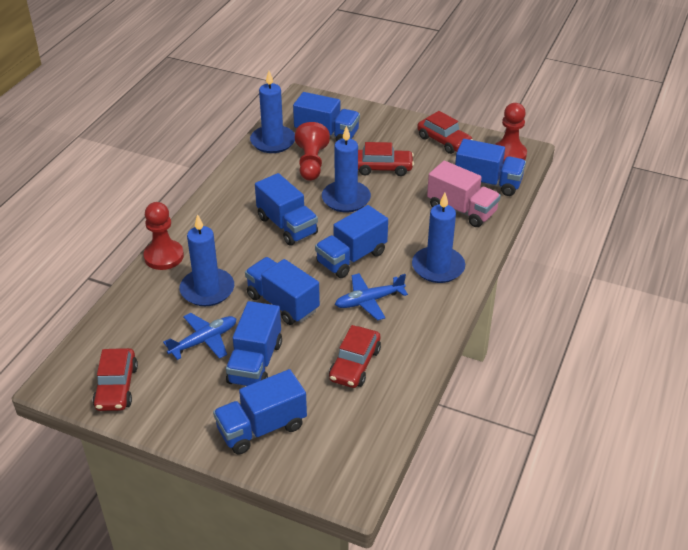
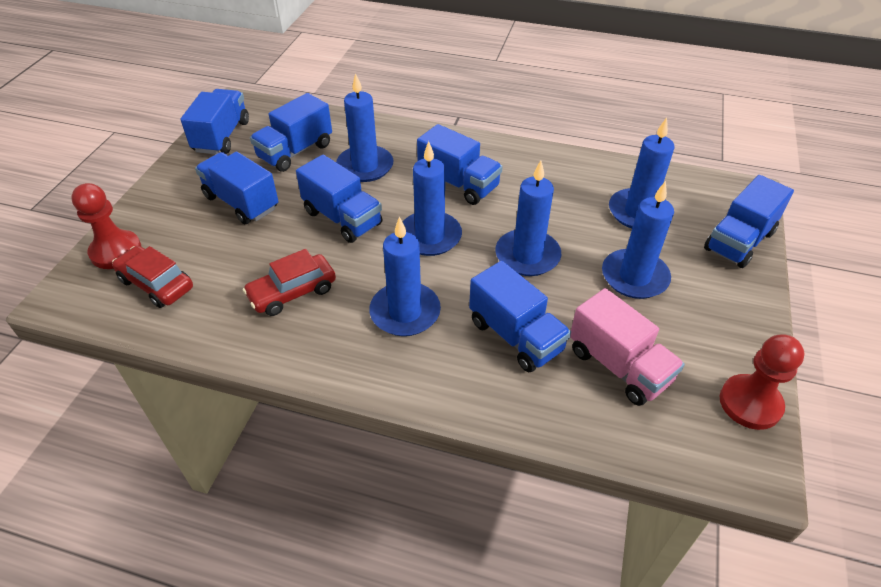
blue candle: [180,214,234,306] [250,71,295,153] [322,126,371,212] [412,193,465,283] = 4 -> [336,73,394,182] [369,217,441,336] [403,141,462,256] [495,160,561,276] [602,181,674,299] [609,117,675,228] = 6
blue plane: [163,313,236,360] [335,273,408,321] = 2 -> none = 0
red car: [93,348,138,411] [329,325,381,388] [358,142,414,176] [417,111,473,154] = 4 -> [112,246,193,308] [243,249,336,316] = 2
red pawn: [144,202,184,270] [295,122,330,181] [495,103,527,163] = 3 -> [71,183,141,269] [720,334,804,430] = 2

